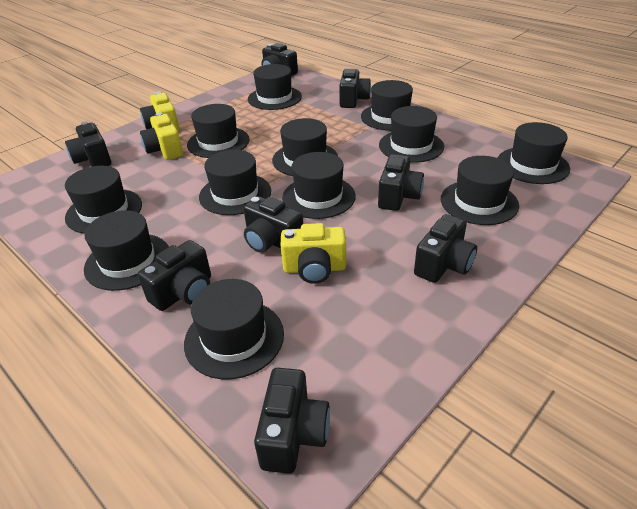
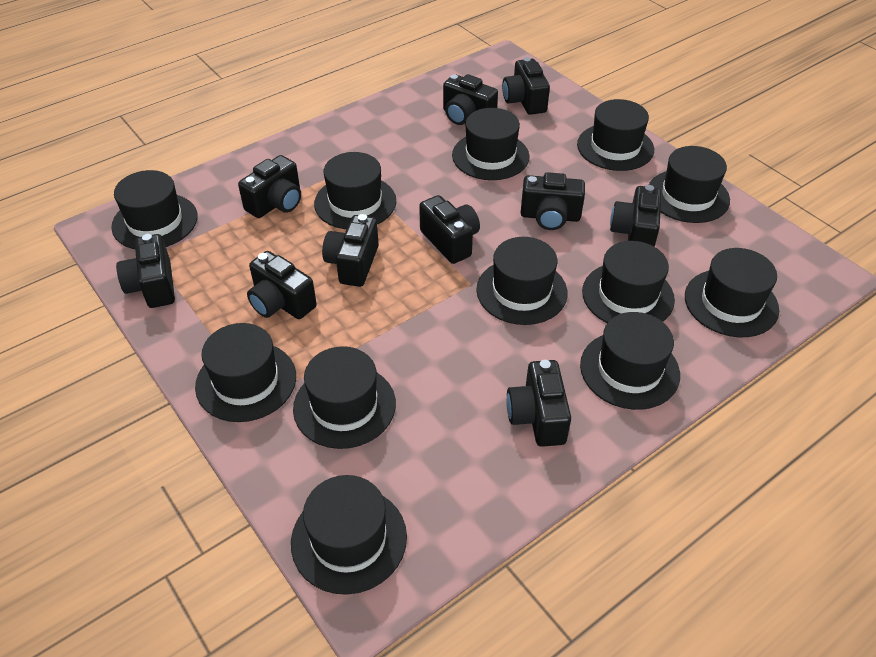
black camera: [65,122,111,167] [138,240,211,311] [244,196,303,253] [254,368,330,474] [261,43,298,76] [339,69,371,108] [378,154,424,211] [414,214,477,283] = 8 -> [116,234,175,308] [238,155,301,218] [247,251,317,319] [322,214,379,287] [419,195,480,264] [443,74,498,125] [502,57,550,115] [506,360,571,447] [521,172,585,230] [610,185,661,247] = 10
yellow camera: [140,92,179,132] [140,113,183,160] [281,223,346,284] = 3 -> none = 0

